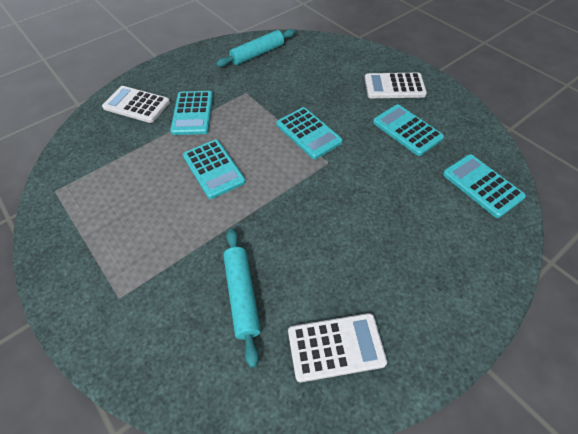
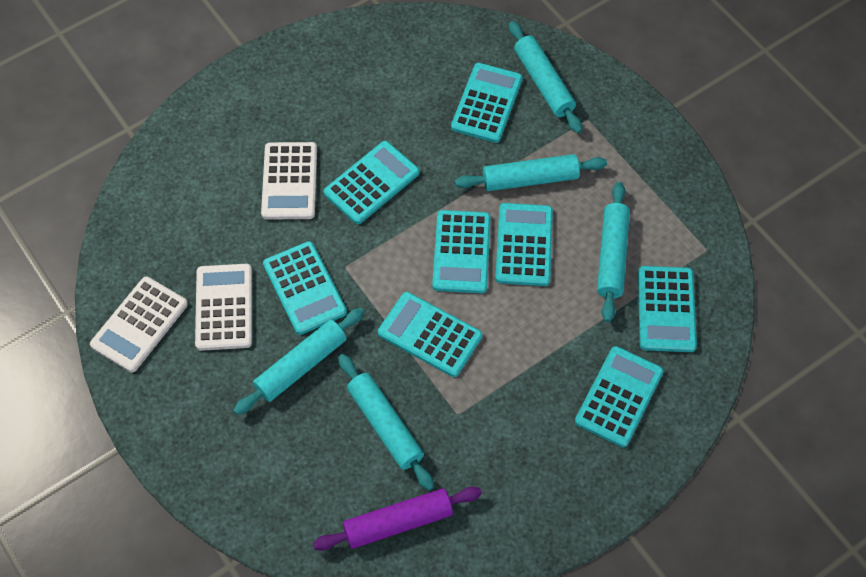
purple rolling pin: none = 0 -> [313,487,482,551] = 1
turquoise calculator: [170,91,213,135] [183,140,246,199] [276,107,343,159] [373,104,444,156] [443,154,526,218] = 5 -> [263,241,347,335] [324,141,419,224] [378,292,482,377] [432,210,491,293] [451,63,523,143] [495,203,553,286] [575,346,663,447] [638,266,697,352] = 8
turquoise rolling pin: [216,29,295,67] [223,229,261,368] = 2 -> [233,308,365,415] [338,354,434,491] [455,154,607,191] [509,21,582,133] [597,182,630,322] = 5

